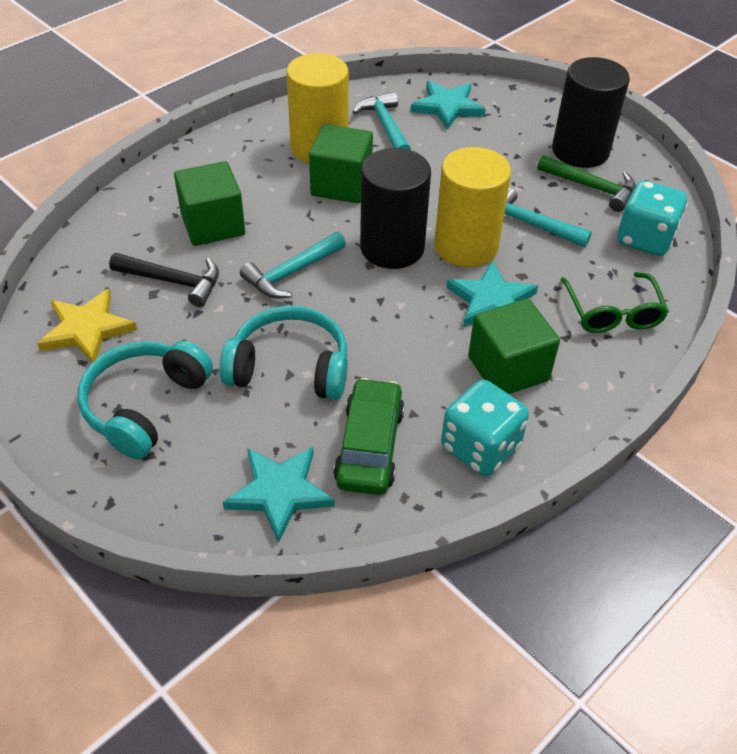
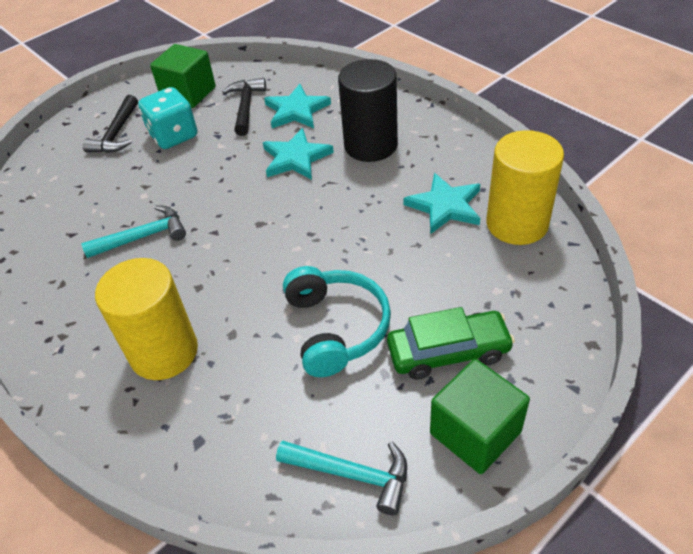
black cylinder: [360,148,431,269] [552,57,630,168] = 2 -> [338,59,398,162] = 1
black hammer: [109,253,219,307] = 1 -> [82,95,138,153] [222,78,266,136] = 2
green cube: [174,161,245,246] [309,124,373,203] [468,298,560,394] = 3 -> [150,44,216,108] [430,359,530,474] = 2
green glasses: [560,272,669,333] = 1 -> none = 0
green hammer: [537,155,635,212] = 1 -> none = 0
turquoise dice: [441,380,529,476] [617,180,688,256] = 2 -> [138,87,197,149] = 1
turquoise hammer: [240,232,346,299] [353,92,411,150] [505,187,592,247] = 3 -> [81,205,186,258] [276,440,407,516] = 2
turquoise headphones: [78,341,213,459] [220,306,348,400] = 2 -> [283,266,391,377] = 1
yellow star: [37,289,137,363] = 1 -> none = 0

